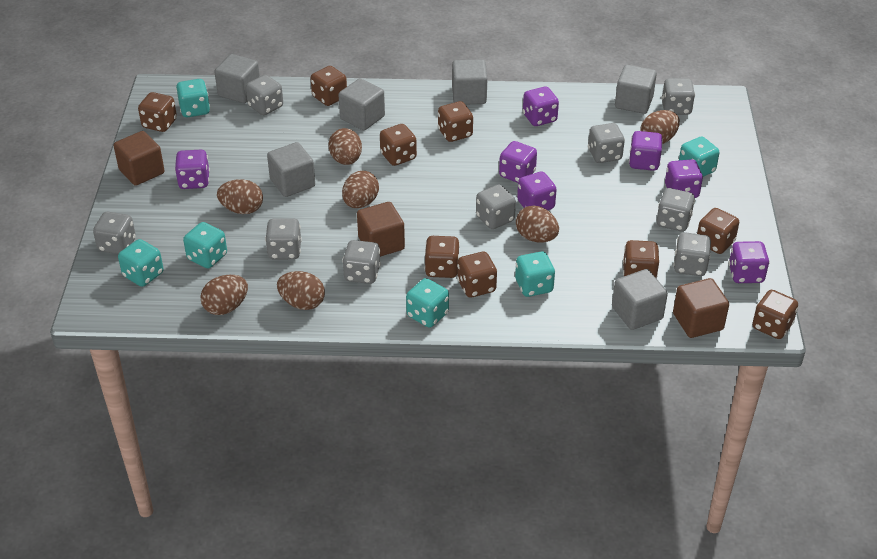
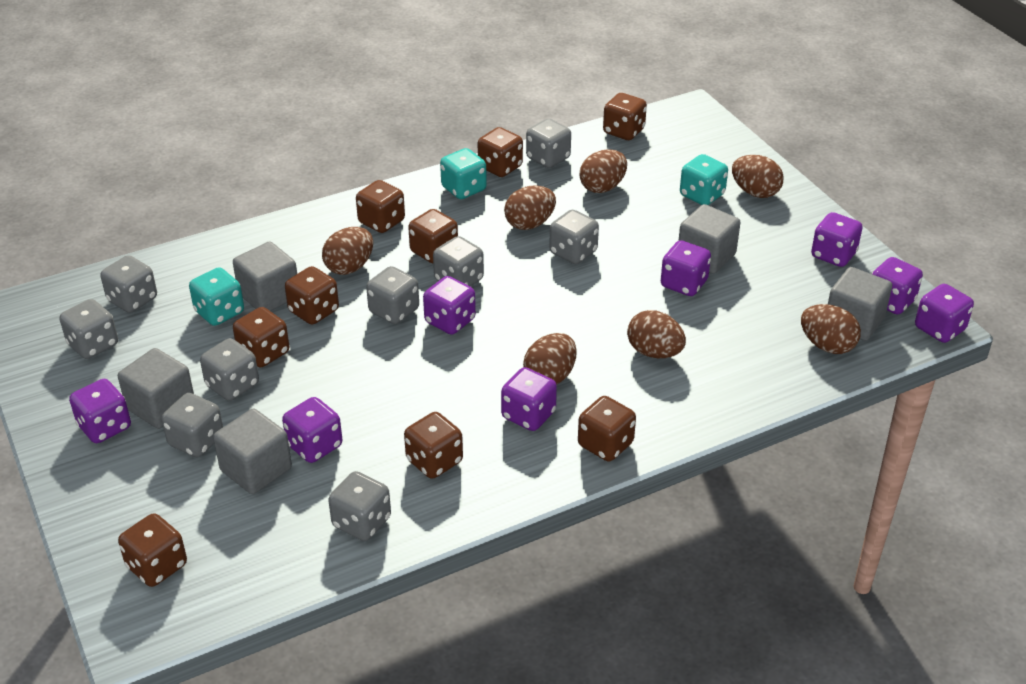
brown cube: [113,131,165,186] [357,202,405,257] [673,278,729,338] = 3 -> none = 0
grey cube: [214,54,260,103] [267,142,315,197] [338,78,385,130] [452,59,487,104] [612,269,668,330] [615,65,657,114] = 6 -> [118,348,194,429] [213,409,292,494] [233,242,297,311] [679,204,741,274] [828,267,892,341] = 5
purple dice: [175,149,210,189] [499,141,537,183] [517,172,557,210] [523,86,559,126] [629,131,663,171] [665,159,703,198] [728,241,770,283] = 7 -> [69,379,131,443] [282,397,342,463] [423,276,476,335] [501,367,557,431] [661,240,711,296] [811,212,863,267] [872,257,923,315] [915,284,974,343] = 8
turquoise dice: [118,239,164,287] [176,79,210,117] [183,222,227,268] [406,278,449,328] [515,251,555,297] [679,137,720,177] = 6 -> [189,267,244,326] [440,148,487,199] [680,154,728,205] = 3

